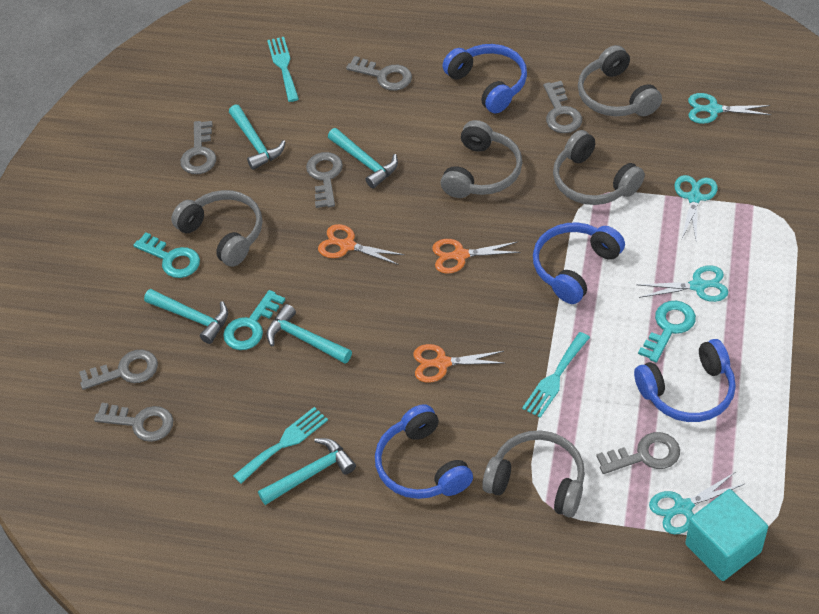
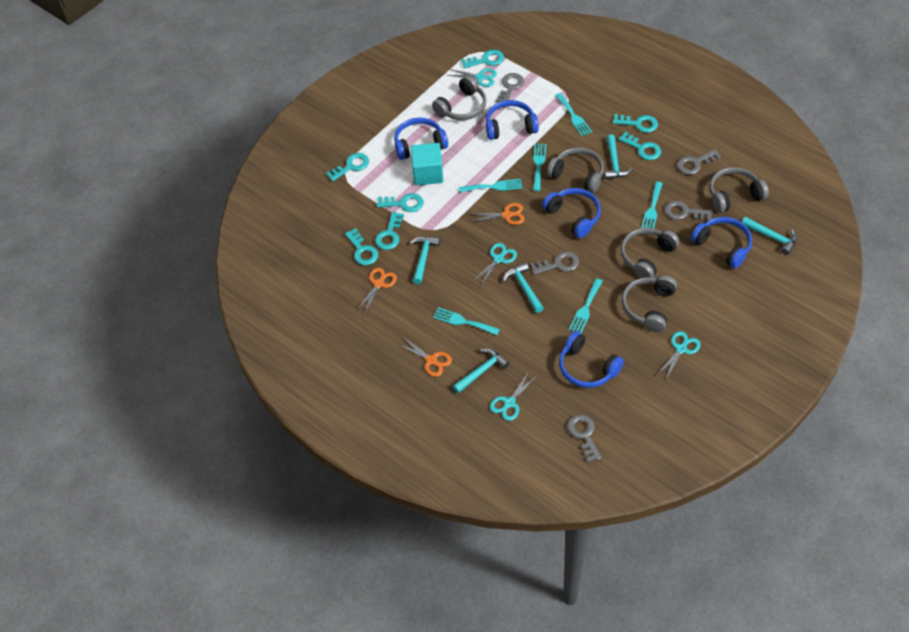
blue headphones: [375,404,473,499] [442,44,527,113] [533,222,625,304] [634,339,736,422] = 4 -> [394,118,448,160] [486,100,539,140] [542,188,601,238] [559,331,624,388] [691,217,752,268] = 5
grey key: [79,350,158,390] [94,403,173,442] [180,121,216,174] [306,152,343,208] [346,56,412,91] [543,81,582,133] [596,432,680,474] = 7 -> [496,73,524,103] [530,251,579,275] [567,414,602,463] [664,200,713,221] [677,149,722,175] = 5
turquoise fork: [233,407,328,484] [267,37,299,102] [522,332,590,418] = 3 -> [433,307,500,335] [459,179,523,193] [533,144,546,191] [555,93,592,136] [569,278,603,333] [641,181,663,229] = 6
turquoise key: [133,232,200,278] [223,290,285,350] [638,301,696,362] = 3 -> [326,153,369,181] [345,228,379,265] [375,212,404,250] [377,193,424,212] [461,50,504,68] [613,114,658,133] [618,132,661,160] = 7

